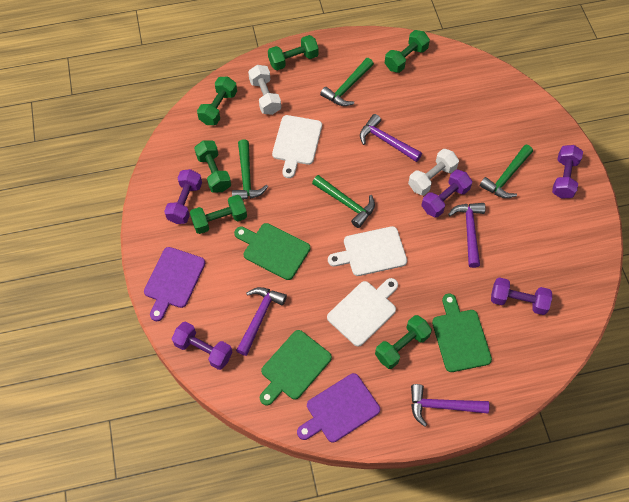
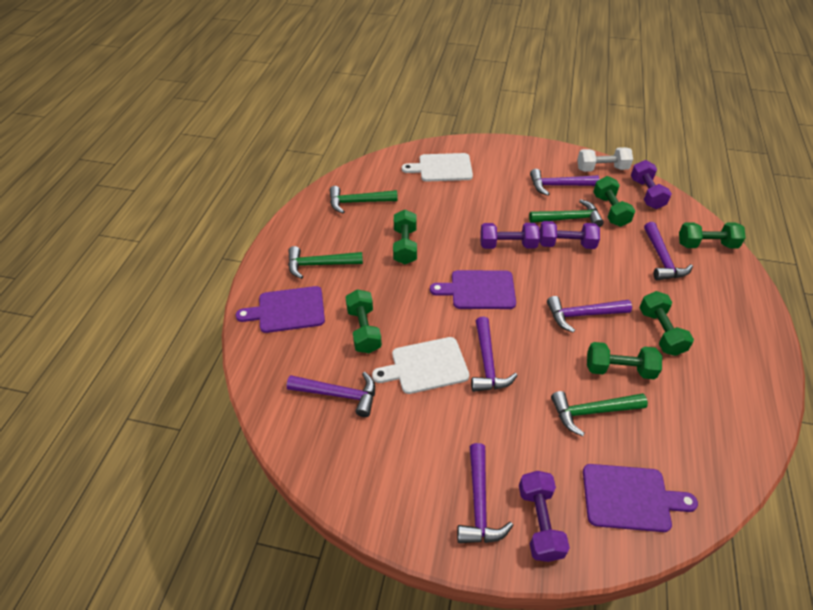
green cutting board: [234,223,310,280] [260,330,332,406] [432,294,492,372] = 3 -> none = 0
purple cutting board: [144,247,205,321] [297,373,380,442] = 2 -> [236,286,325,333] [430,270,516,309] [583,464,698,532] = 3
purple dumbbell: [164,169,202,224] [172,322,232,370] [421,170,472,218] [491,277,552,315] [552,145,583,199] = 5 -> [480,223,540,249] [519,471,570,562] [539,221,600,249] [631,160,672,209] = 4
purple hammer: [236,287,287,356] [360,114,422,162] [411,384,490,427] [448,203,485,268] = 4 -> [287,372,375,417] [457,443,513,543] [471,317,518,392] [530,169,599,195] [547,296,632,333] [644,222,693,280] = 6
white cutting board: [272,115,322,178] [327,278,398,347] [328,226,407,276] = 3 -> [372,337,469,394] [402,153,473,182] = 2
white dumbbell: [248,65,281,115] [408,149,459,195] = 2 -> [577,147,633,172] = 1

